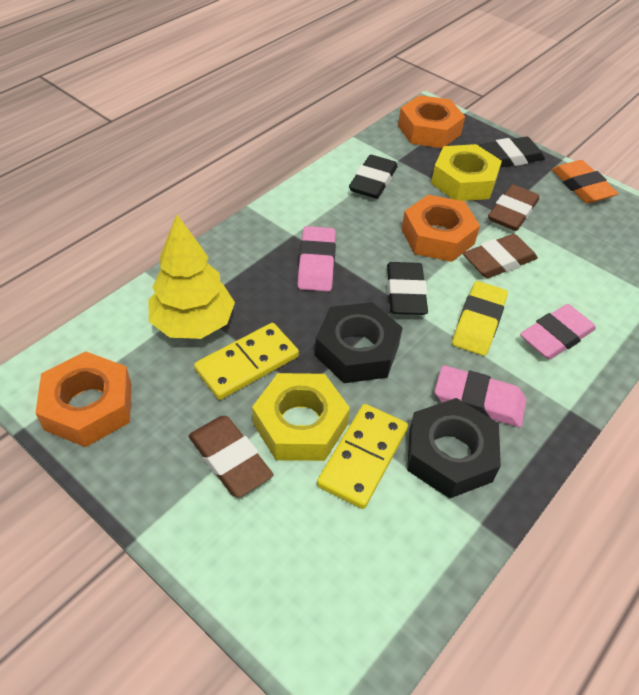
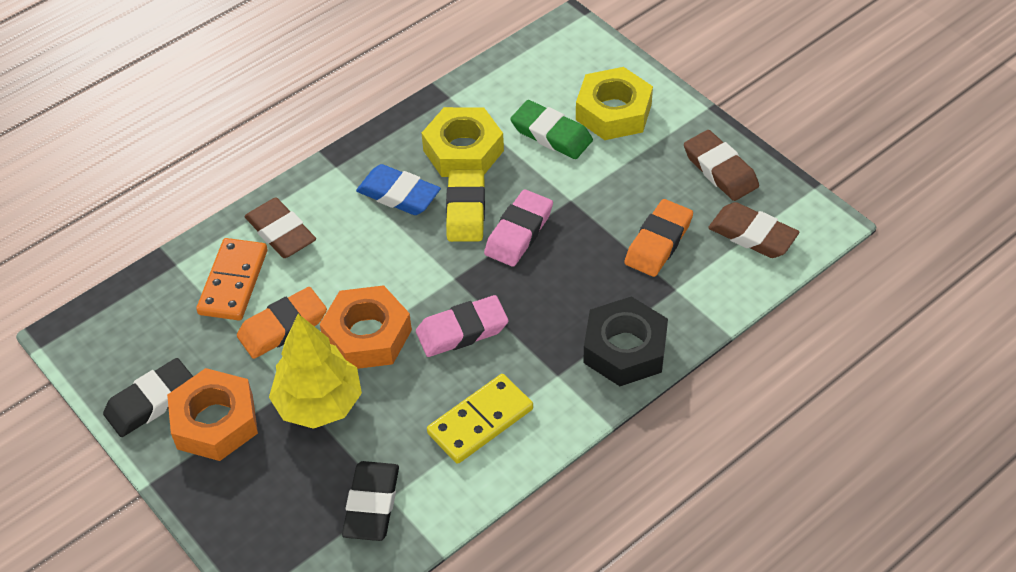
black eraser: [349,155,398,199] [387,262,428,315] [479,137,545,168] = 3 -> [103,358,193,437] [342,461,399,541] = 2
black nut: [315,302,403,383] [407,398,501,499] = 2 -> [583,296,668,386] = 1
blue eraser: none = 0 -> [356,164,441,215] = 1
green eraser: none = 0 -> [510,100,593,159] = 1
orange domino: none = 0 -> [196,238,267,321] = 1
orange eraser: [552,160,618,203] = 1 -> [237,287,327,359] [624,199,693,277] = 2
orange nut: [35,351,132,447] [398,95,465,148] [401,195,480,262] = 3 -> [167,368,258,461] [320,285,412,369] = 2
pink eraser: [298,226,336,291] [435,365,526,427] [520,304,596,360] = 3 -> [416,295,508,357] [484,190,553,267] = 2
yellow domino: [194,323,299,400] [317,404,408,509] = 2 -> [427,374,533,464] = 1

